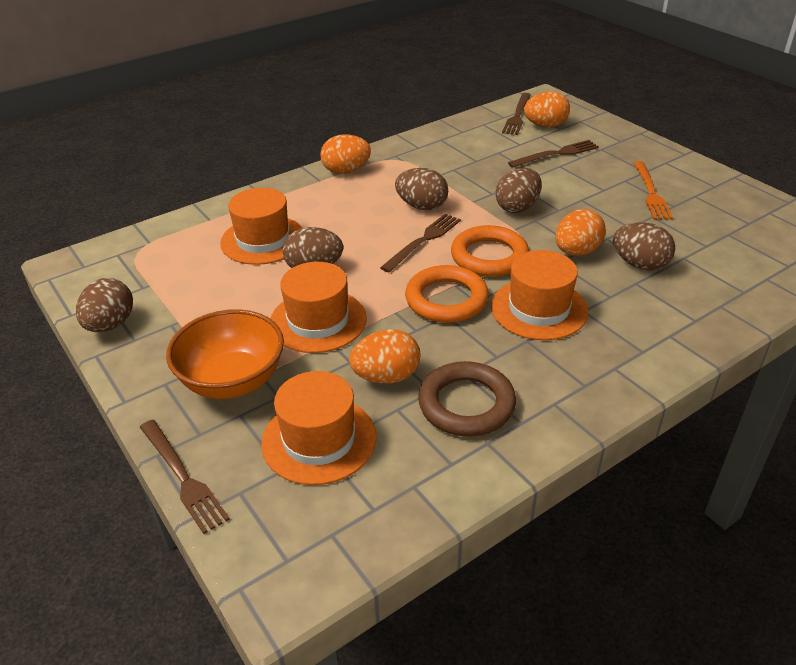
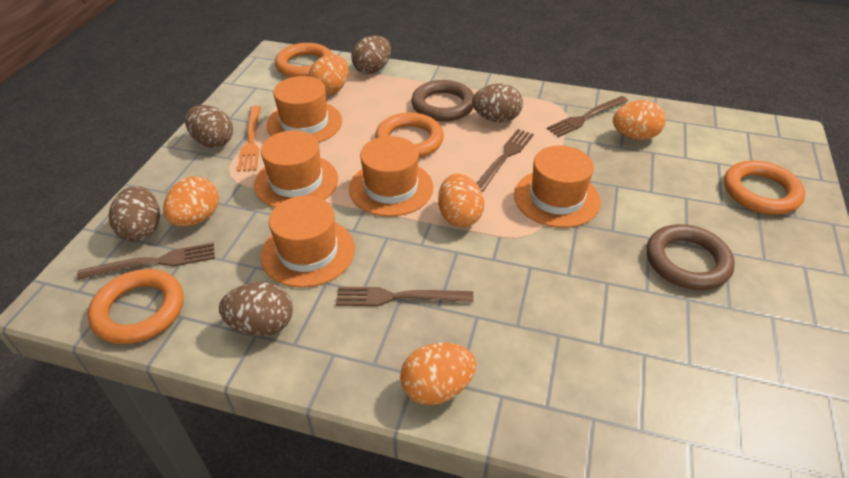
brown ring: [418,361,516,437] = 1 -> [411,80,474,122] [647,224,735,290] = 2
orange bowl: [166,309,284,399] = 1 -> none = 0
orange egg: [320,135,371,174] [349,329,420,383] [524,91,570,127] [556,209,606,256] = 4 -> [163,176,219,227] [308,55,349,95] [400,343,476,405] [438,173,484,227] [613,100,666,140] = 5
orange hat: [220,188,302,265] [261,371,376,485] [270,262,367,353] [491,250,588,340] = 4 -> [254,130,338,208] [260,196,355,288] [267,76,342,143] [349,136,433,217] [514,146,601,228] = 5
orange ring: [405,265,489,323] [451,225,529,277] = 2 -> [88,269,184,344] [275,43,333,78] [375,112,444,158] [724,160,805,215] = 4

